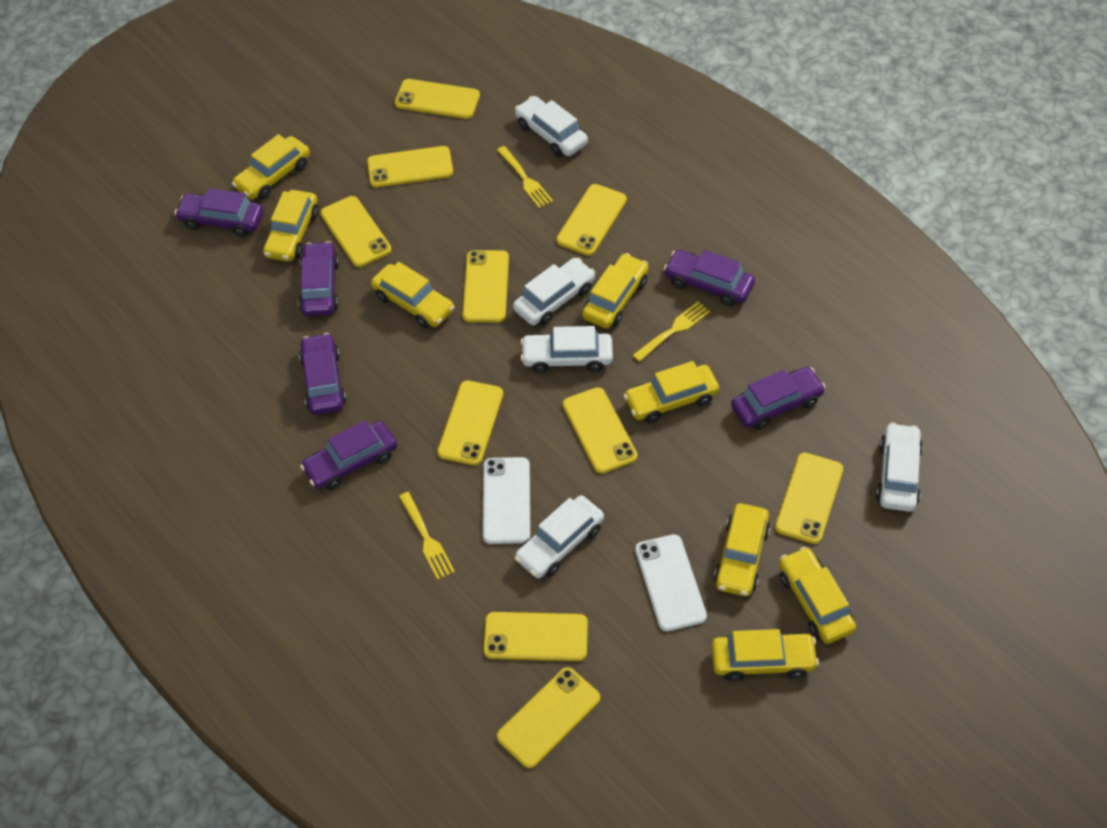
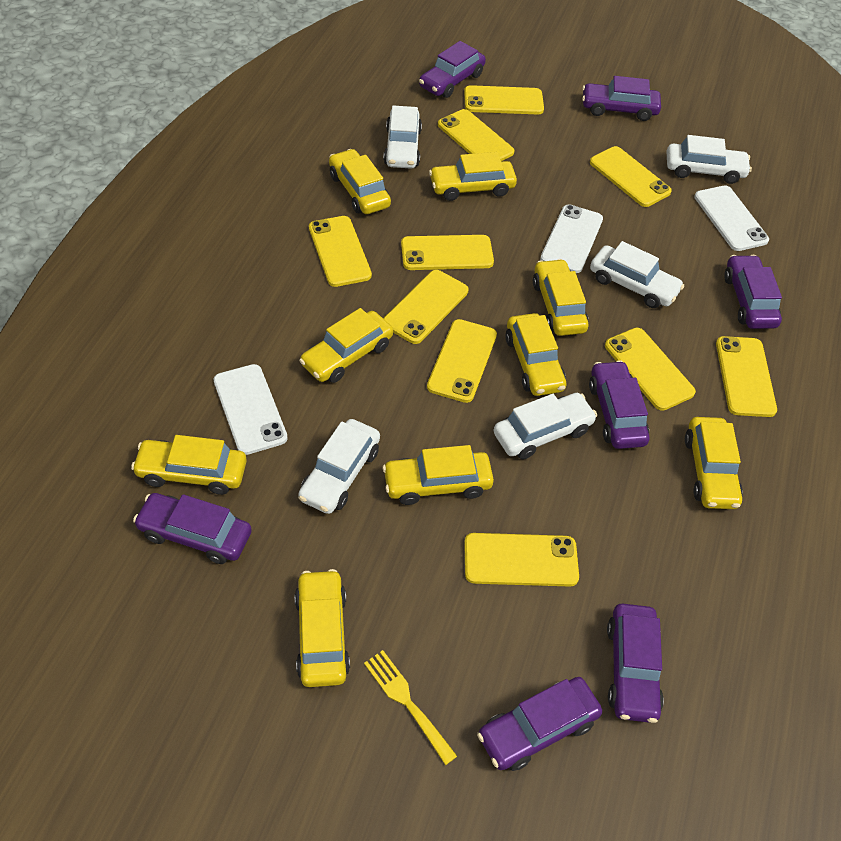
purple car: [175,188,263,237] [299,241,339,317] [299,333,346,415] [300,420,397,490] [664,250,755,306] [731,367,826,430] = 6 -> [133,493,252,564] [419,41,486,98] [477,677,602,771] [582,76,661,121] [589,360,649,449] [607,604,664,723] [724,255,782,329] = 7
white phone: [483,457,530,544] [635,534,707,632] = 2 -> [214,364,288,455] [540,205,603,273] [694,185,769,251] = 3
yellow car: [232,134,310,199] [263,190,319,262] [371,262,455,328] [582,253,649,329] [624,361,719,423] [711,629,819,681] [714,503,770,596] [779,547,856,644] = 8 -> [131,435,247,495] [294,569,350,687] [299,308,393,383] [329,149,391,214] [382,445,494,505] [429,152,517,201] [505,313,566,396] [533,259,588,336] [685,417,743,509] = 9
yellow fork: [399,492,455,580] [497,146,553,208] [632,302,710,362] = 3 -> [364,650,457,765] = 1

